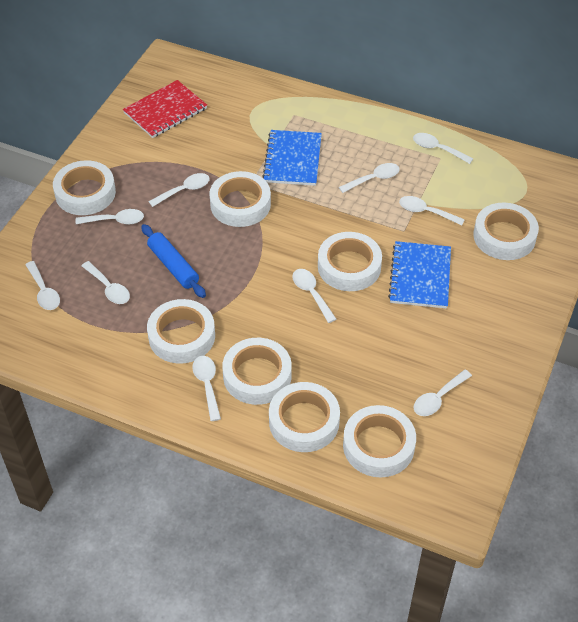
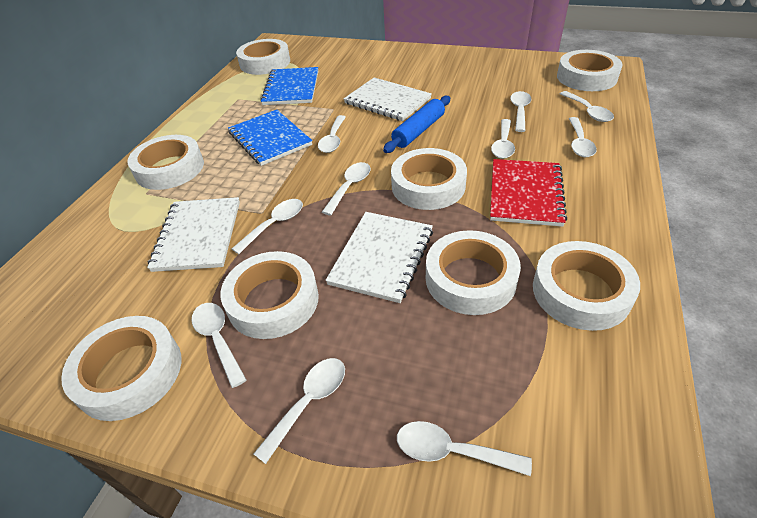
white notebook: none = 0 -> [147,197,240,272] [325,212,433,303] [344,77,432,121] = 3

